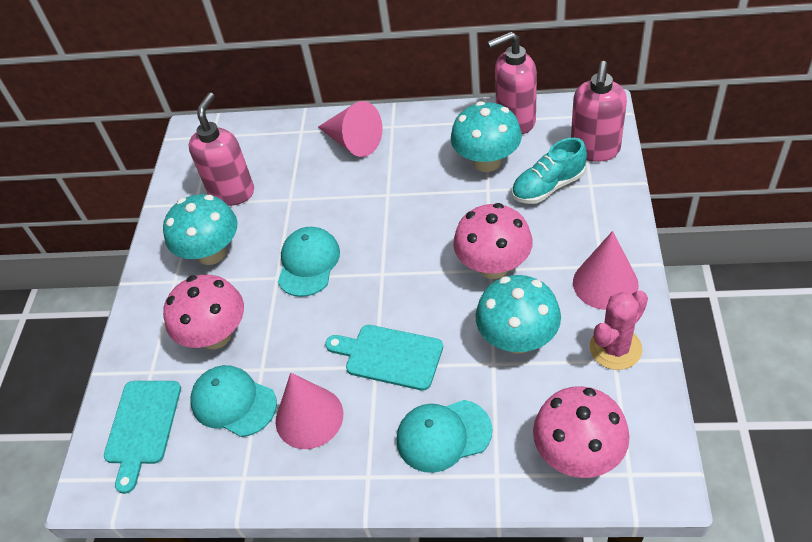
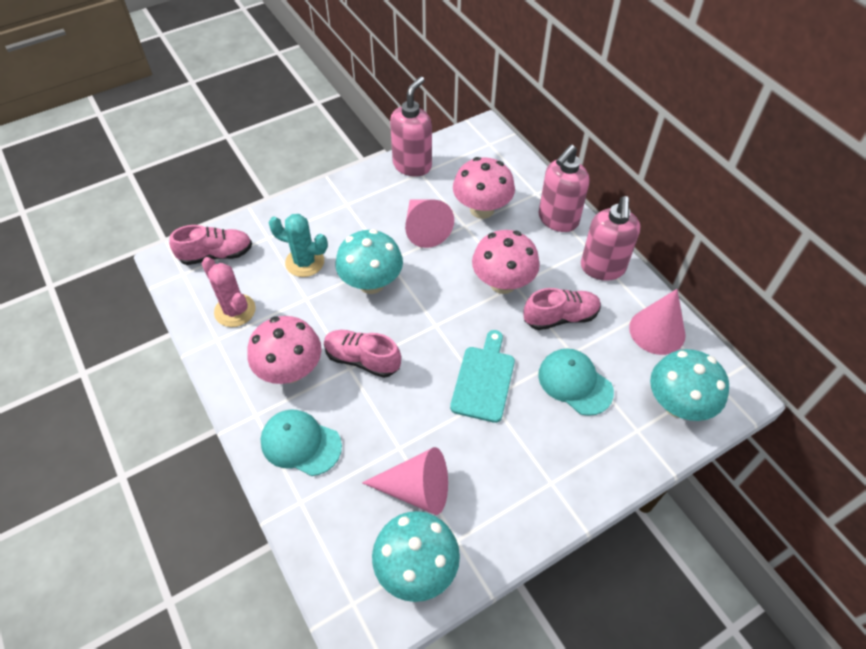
pink shoe: none = 0 -> [169,225,252,265] [324,330,401,378] [523,288,601,330] = 3
turquoise cactus: none = 0 -> [269,214,328,277] = 1
turquoise cap: [190,365,277,437] [278,227,340,297] [397,400,492,473] = 3 -> [260,410,342,476] [538,349,614,416] = 2
turquoise cutting board: [104,381,181,494] [325,325,443,391] = 2 -> [450,330,515,423] = 1
turquoise shoe: [512,138,587,204] = 1 -> none = 0

